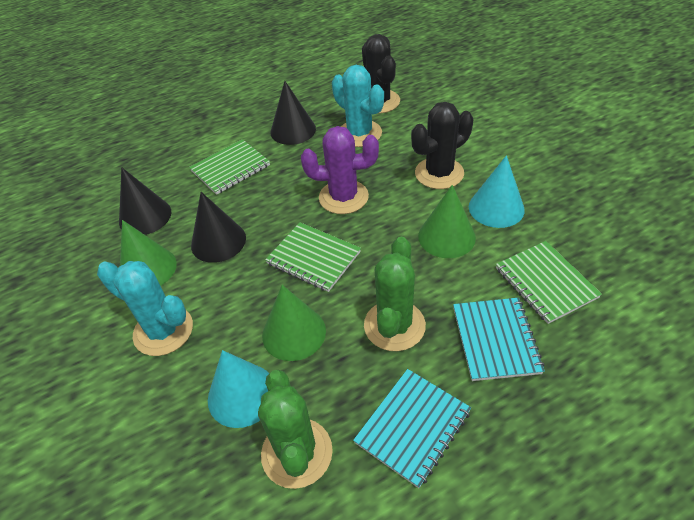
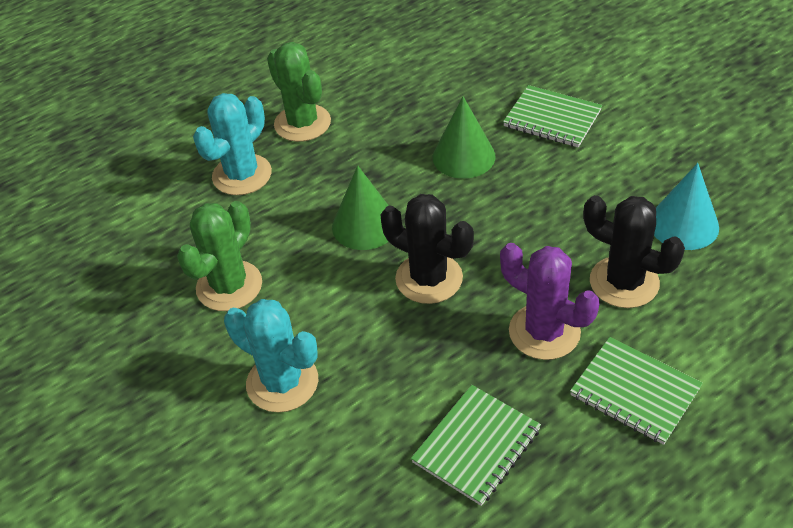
black cone: [119,167,171,235] [191,192,246,263] [271,81,316,145] = 3 -> none = 0
green cone: [120,220,177,286] [262,285,326,361] [418,185,476,258] = 3 -> [332,165,389,250] [433,96,496,179] = 2
turquoise cone: [208,350,269,428] [469,155,525,228] = 2 -> [654,163,719,250] = 1
turquoise notebook: [353,369,471,488] [453,298,545,381] = 2 -> none = 0

